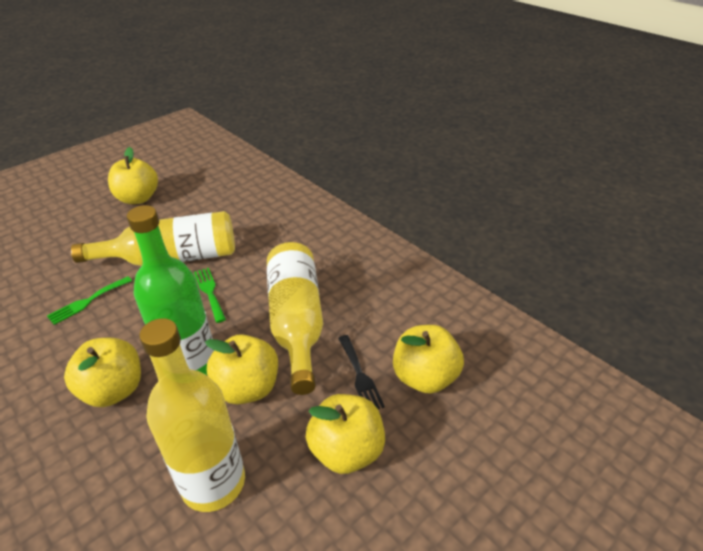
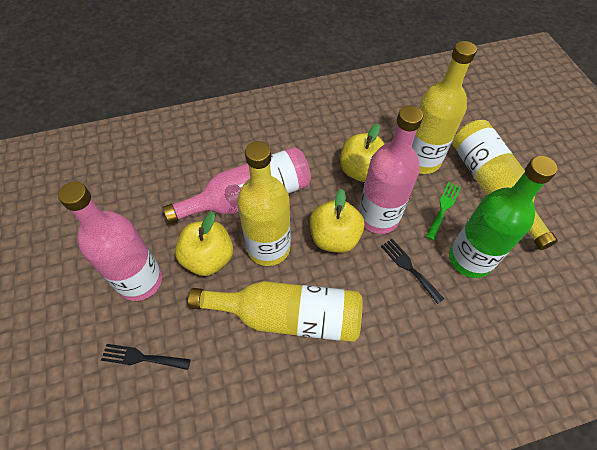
black fork: [338,335,385,409] = 1 -> [101,344,191,370] [381,239,444,304] = 2
green fork: [47,276,132,325] [194,268,226,323] = 2 -> [426,182,461,240] = 1
pink bottle: none = 0 -> [58,181,163,301] [163,147,311,224] [359,105,423,234] = 3
yellow apple: [64,338,141,407] [108,147,158,204] [205,334,278,405] [306,394,385,474] [393,325,464,394] = 5 -> [175,212,233,276] [310,189,365,253] [340,124,385,182] = 3
yellow bottle: [71,211,235,266] [139,318,245,512] [267,242,323,395] = 3 -> [188,281,362,342] [237,141,291,266] [412,41,477,174] [453,120,558,250] = 4

